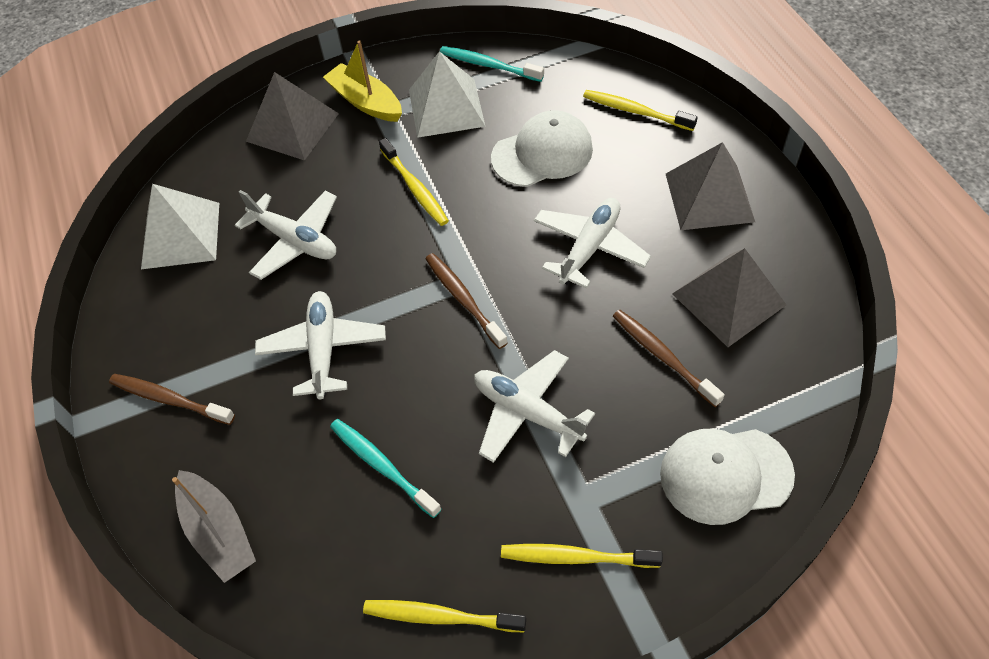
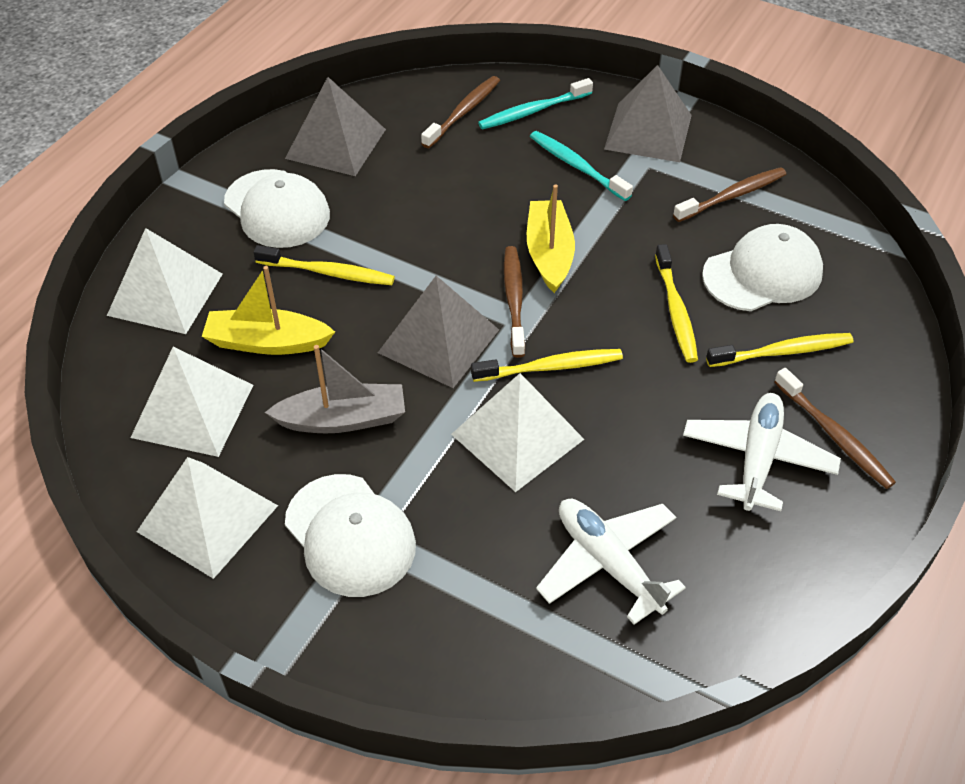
brown toothbrush: [109,374,235,425] [425,253,508,349] [613,310,725,407] = 3 -> [421,76,500,148] [504,246,525,358] [673,167,786,222] [774,368,896,489] = 4
white cap: [491,110,593,187] [660,429,795,525] = 2 -> [224,169,330,248] [285,474,416,597] [702,224,823,311] = 3
white plane: [235,190,337,280] [255,291,386,399] [474,350,595,463] [534,198,651,289] = 4 -> [536,498,686,625] [683,393,841,511] = 2
white pyramid: [141,184,219,269] [409,51,486,138] = 2 -> [107,228,223,334] [130,347,253,457] [137,457,278,579] [451,373,584,492] = 4
yellow boat: [323,40,402,122] = 1 -> [202,266,335,355] [527,184,575,293] = 2

